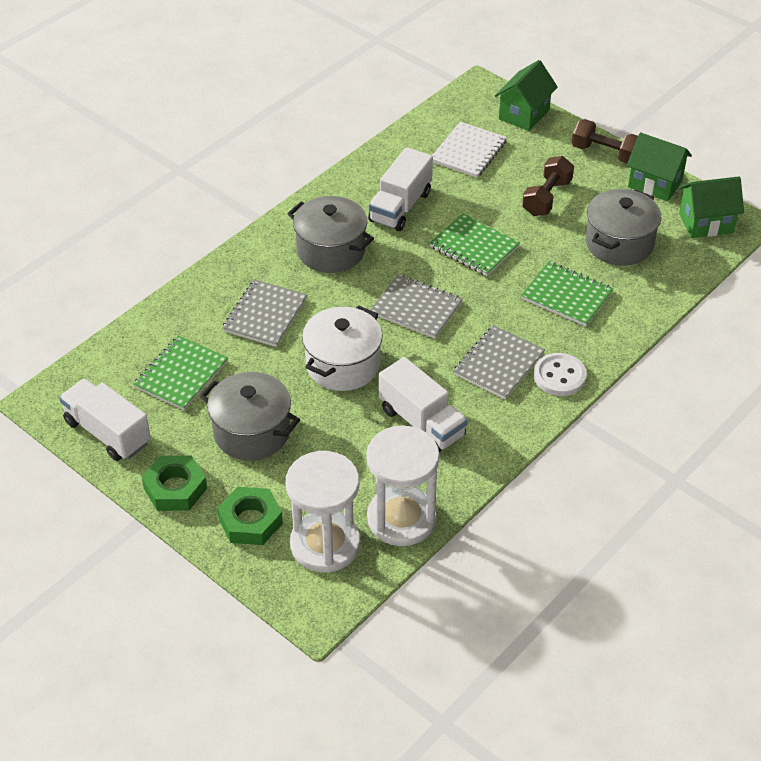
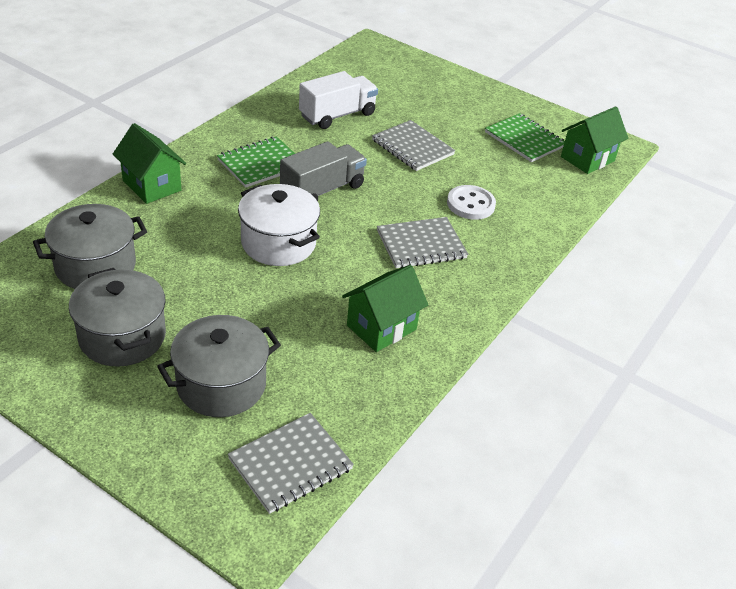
brown dumbbell: [522,156,574,216] [572,119,638,163] = 2 -> none = 0
green notebook: [133,336,228,410] [430,213,520,276] [521,261,614,326] = 3 -> [217,136,295,188] [485,113,565,162] = 2
green nut: [142,456,207,511] [217,487,283,545] = 2 -> none = 0
grey truck: none = 0 -> [280,141,367,201] = 1
white hourglass: [285,451,360,573] [366,425,440,546] = 2 -> none = 0
white notebook: [432,122,507,178] = 1 -> none = 0
white truck: [59,379,151,461] [368,147,433,231] [379,357,468,452] = 3 -> [299,71,378,129] = 1

